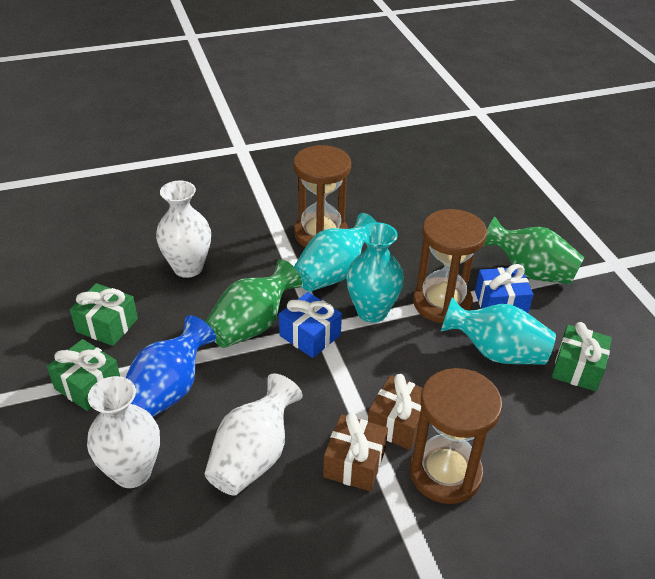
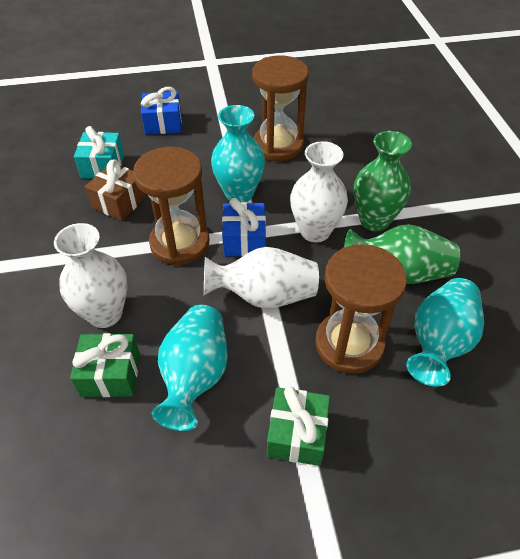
blue vase: [125,315,216,417] = 1 -> none = 0
brown gift: [323,413,388,491] [368,374,423,450] = 2 -> [85,159,147,221] = 1
green gift: [47,339,120,411] [70,283,138,346] [552,322,612,391] = 3 -> [70,333,140,397] [267,387,330,466] = 2
turquoise gift: none = 0 -> [74,126,124,179] = 1

